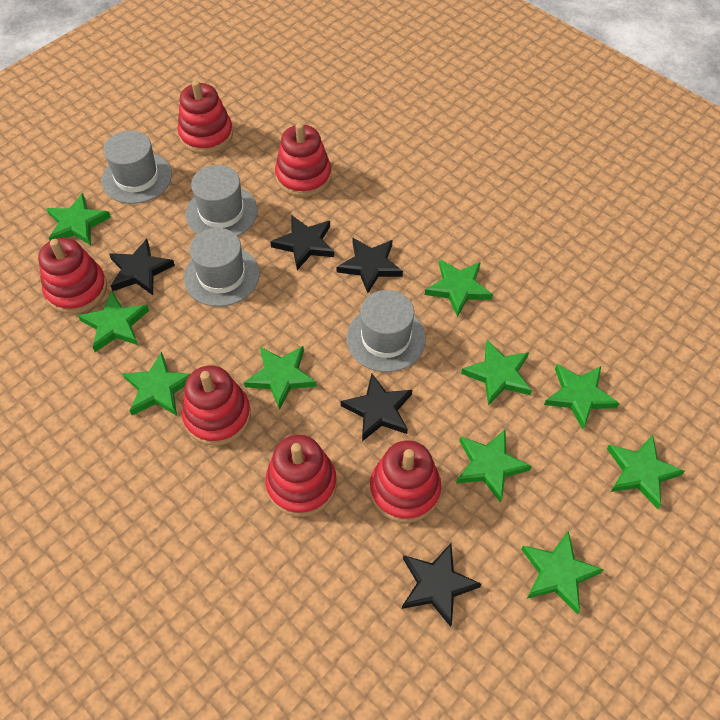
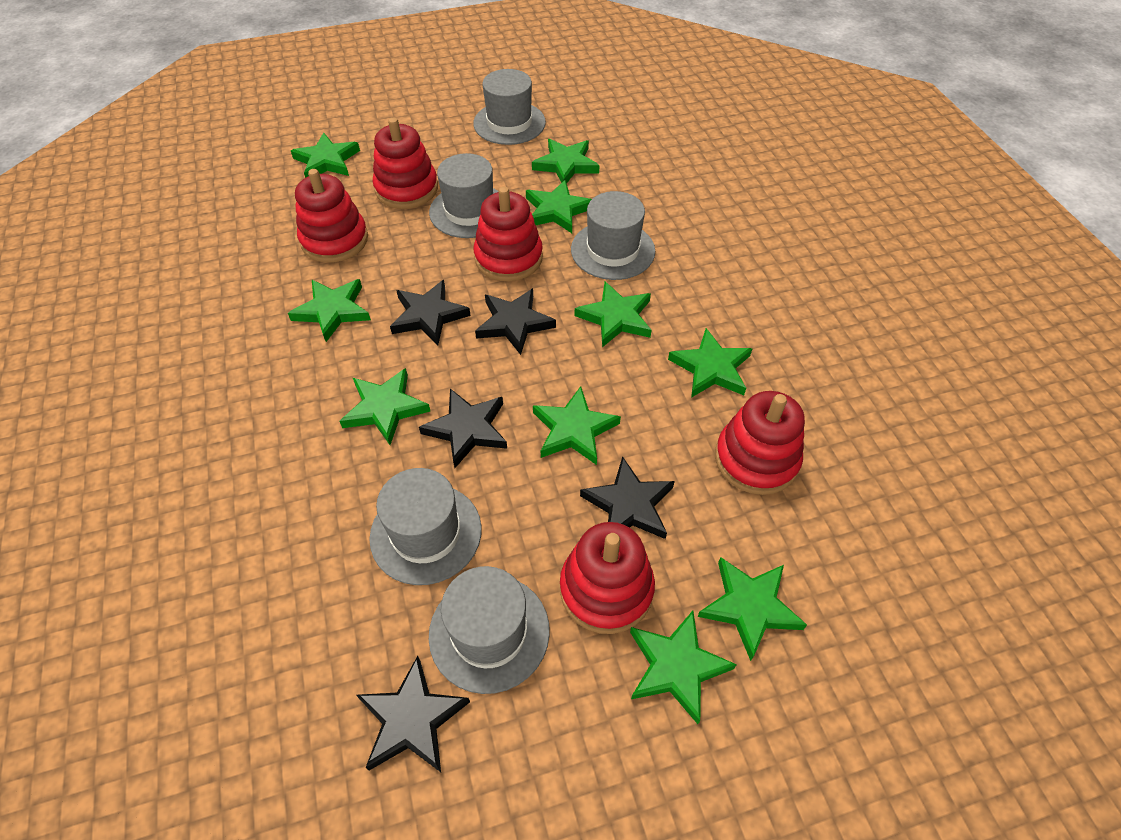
grey hat: [101,130,172,204] [184,228,259,307] [186,165,258,236] [347,290,426,372] = 4 -> [369,468,482,585] [429,153,498,238] [429,566,550,694] [473,69,546,145] [571,191,655,280] = 5
red stacking toy: [38,238,107,314] [178,80,233,154] [182,365,251,446] [265,435,336,517] [275,123,332,197] [370,440,441,523] = 6 -> [295,169,368,263] [373,118,438,209] [474,187,543,281] [560,522,655,634] [715,391,805,495] = 5

